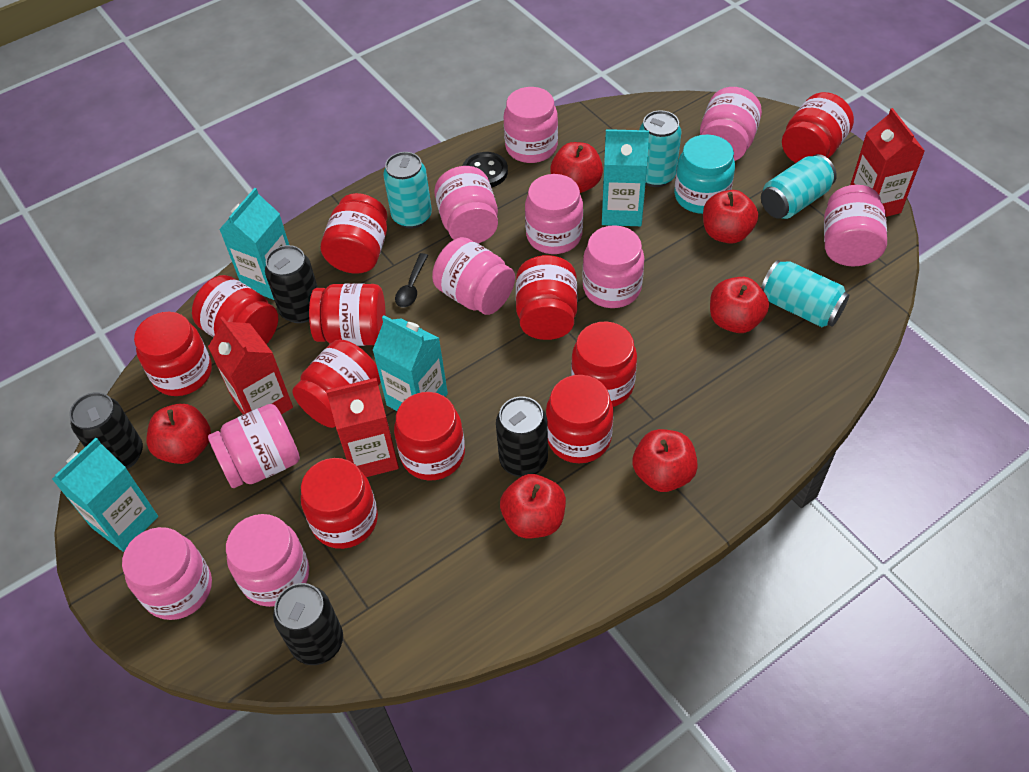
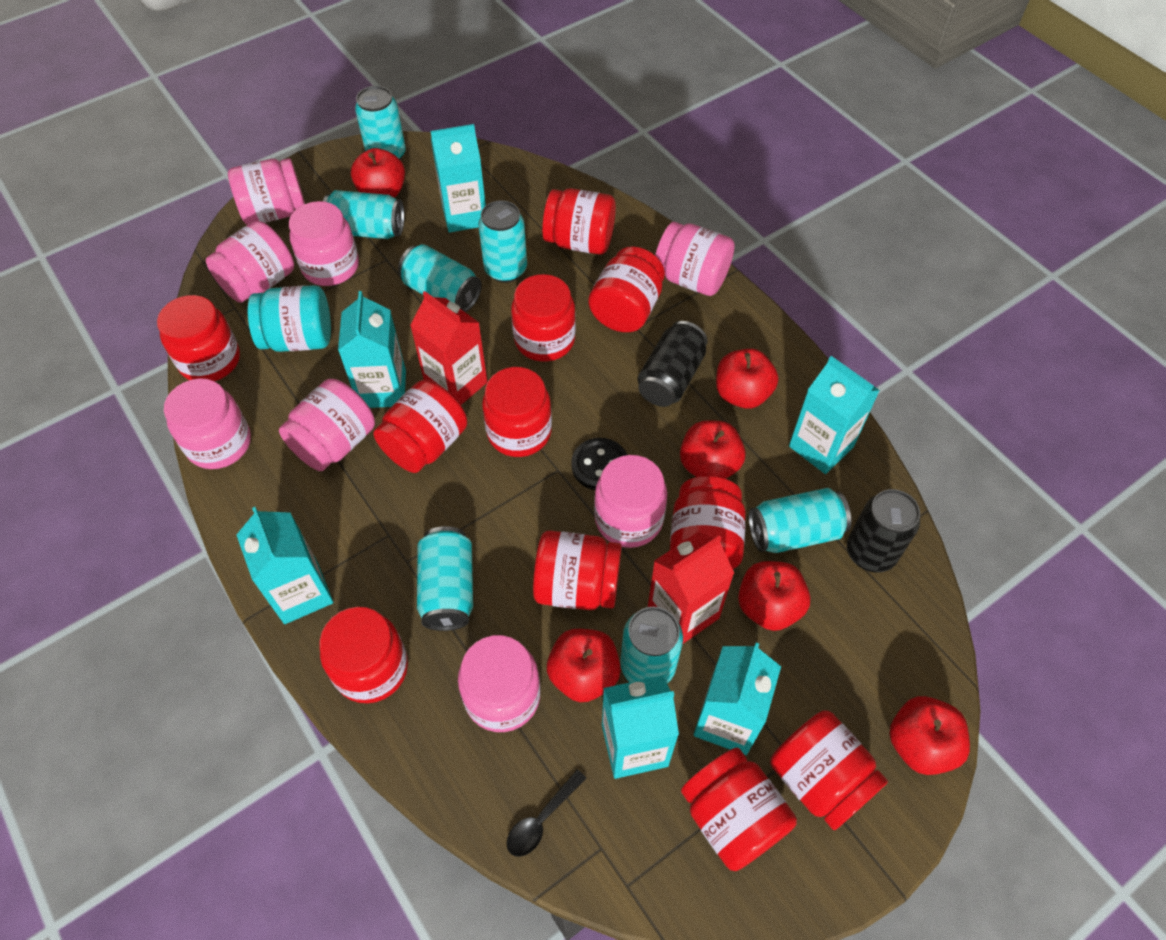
black can: [69,392,143,469] [265,245,318,323] [273,583,343,665] [496,396,548,477] = 4 -> [638,321,708,407] [847,489,920,573] = 2
pink jar: [122,527,212,620] [208,404,300,488] [226,514,309,607] [432,237,515,315] [434,166,498,243] [504,87,558,163] [525,174,583,254] [583,225,644,308] [700,87,762,161] [824,185,887,266] = 10 -> [164,378,251,469] [206,221,294,303] [228,158,305,225] [279,379,375,471] [289,201,359,286] [458,635,541,732] [594,455,667,548] [655,222,735,296] = 8
red carton: [208,316,293,415] [326,378,399,477] [850,108,925,217] = 3 -> [410,291,487,405] [648,532,734,644] = 2
turquoise can: [383,152,432,229] [639,110,682,187] [761,154,837,219] [761,260,849,327] = 4 -> [323,190,404,239] [355,86,406,160] [398,244,482,312] [417,526,473,631] [478,200,527,283] [620,607,683,684] [749,488,851,553] = 7
turquoise carton: [52,438,158,552] [219,188,289,300] [372,315,448,411] [602,129,649,226] = 4 -> [236,507,333,624] [338,291,406,408] [431,124,486,233] [602,675,679,779] [694,643,781,755] [789,356,880,474] = 6

